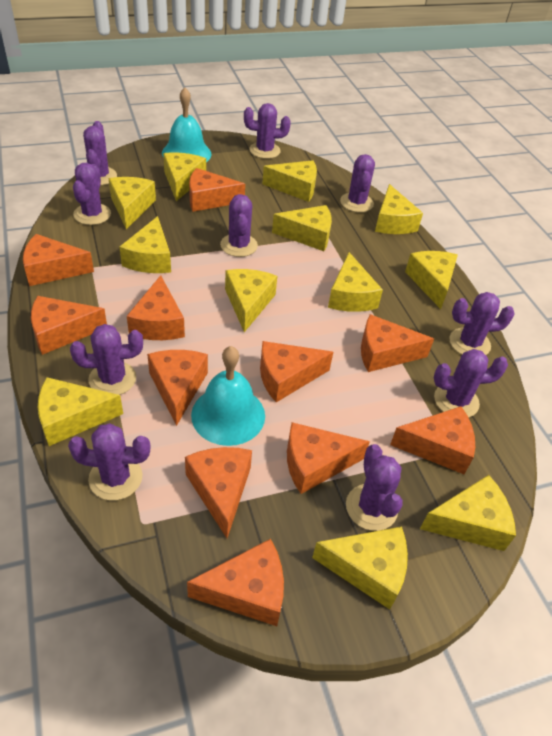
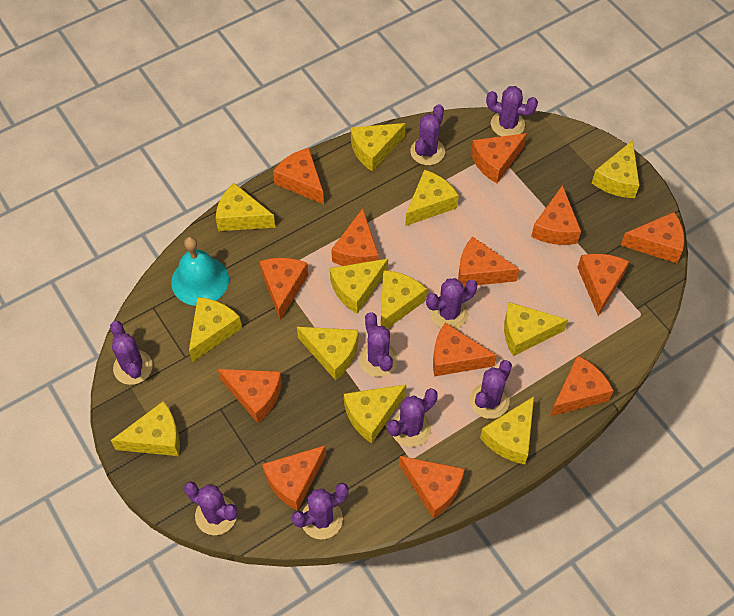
orange cheese: [23,234,94,286] [31,296,107,355] [127,275,185,340] [147,350,208,426] [185,447,252,538] [187,539,284,626] [189,168,245,212] [260,341,333,402] [287,422,370,494] [361,314,434,372] [390,406,475,474] = 11 -> [218,369,282,423] [259,258,308,321] [262,445,326,511] [273,148,324,204] [331,208,379,266] [399,456,465,519] [433,323,497,377] [458,237,520,287] [471,133,527,183] [531,185,581,245] [550,355,614,416] [577,254,629,316] [621,212,684,263] = 13
purple cactus: [68,423,151,501] [70,324,143,395] [73,163,111,225] [83,121,117,185] [220,194,258,257] [244,103,291,159] [340,154,375,212] [346,444,403,531] [433,349,508,418] [449,292,514,355] = 10 -> [110,321,153,385] [184,482,238,535] [292,483,349,539] [359,312,398,377] [387,388,438,447] [410,104,445,165] [426,278,477,329] [470,360,512,419] [486,86,538,136] = 9
turquoise bell: [162,88,211,162] [191,346,265,446] = 2 -> [171,237,229,306] = 1

